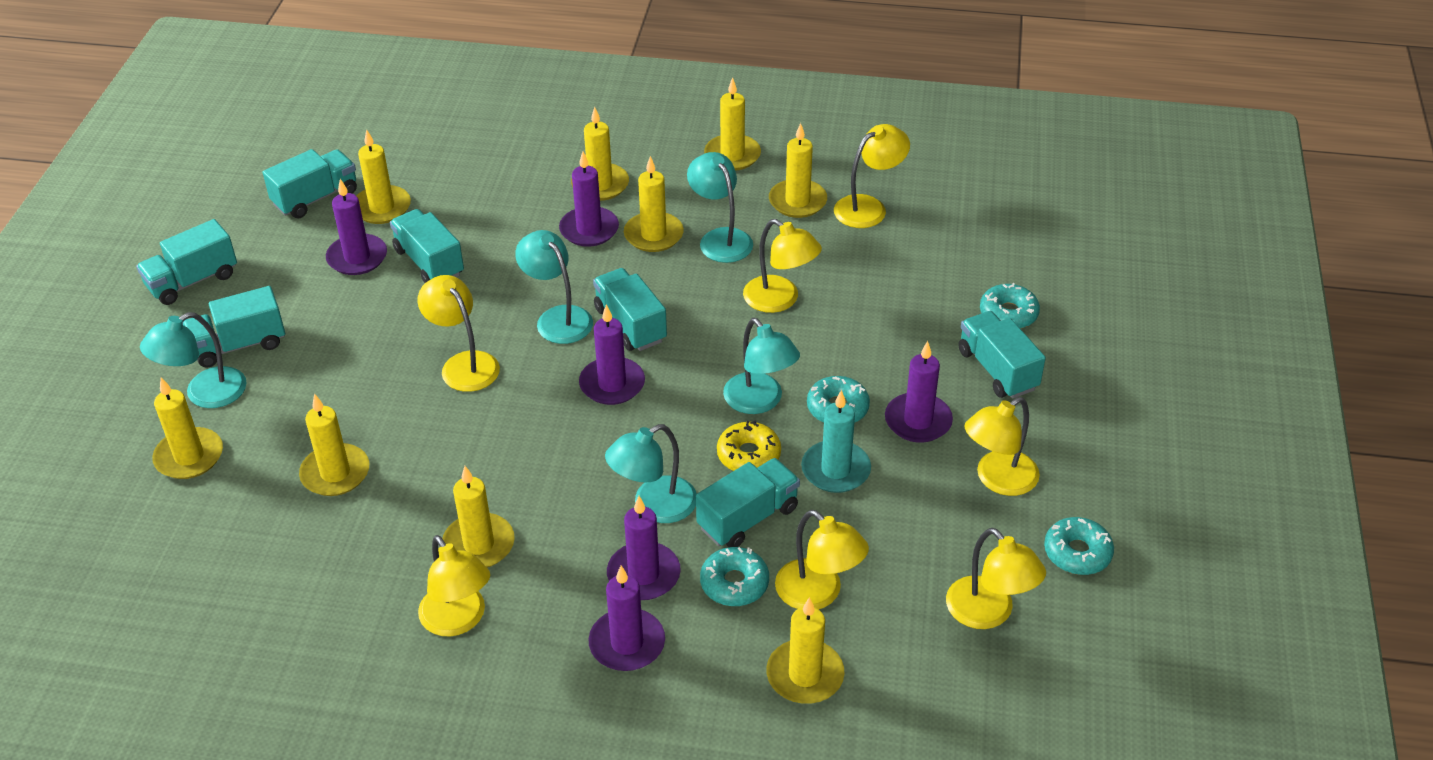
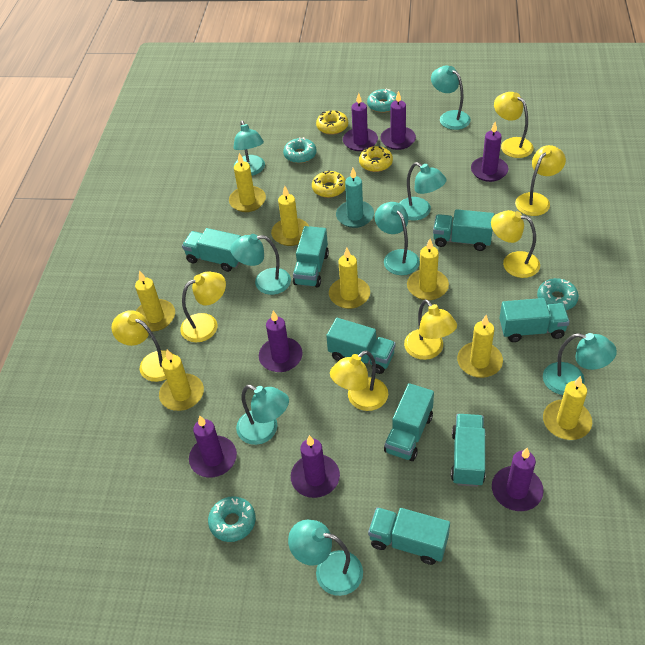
purple candle: [326,179,387,275] [559,152,619,247] [579,304,645,405] [588,566,665,671] [607,496,681,600] [885,341,953,443] = 6 -> [189,416,237,477] [259,311,303,372] [291,435,340,498] [343,93,378,151] [380,91,416,150] [471,122,509,182] [492,448,544,511] = 7
turquoise lamp: [140,312,247,408] [515,230,593,344] [605,424,697,523] [687,152,753,263] [723,318,800,414] = 5 -> [230,234,291,295] [233,121,265,176] [236,385,289,445] [288,520,363,596] [375,202,420,275] [399,162,447,220] [431,66,471,130] [543,333,617,395] = 8
turquoise truck: [136,219,237,305] [183,286,285,368] [263,149,357,219] [390,209,464,283] [593,268,667,351] [696,458,800,547] [959,311,1046,399] = 7 -> [182,228,241,272] [293,226,329,288] [326,318,396,374] [368,507,450,565] [384,383,434,461] [433,209,495,251] [451,414,486,487] [499,298,570,342] = 8
yellow candle: [152,377,223,479] [299,393,369,496] [357,129,411,224] [442,466,515,568] [571,107,629,201] [624,156,684,252] [704,77,761,171] [766,597,844,704] [769,123,827,218] = 9 -> [135,271,175,331] [159,350,204,411] [229,153,266,212] [271,186,309,246] [329,248,370,309] [407,239,449,300] [457,315,503,378] [543,376,592,440] = 8
yellow donut: [717,421,781,471] = 1 -> [312,170,346,198] [316,110,348,135] [359,146,393,172] = 3

